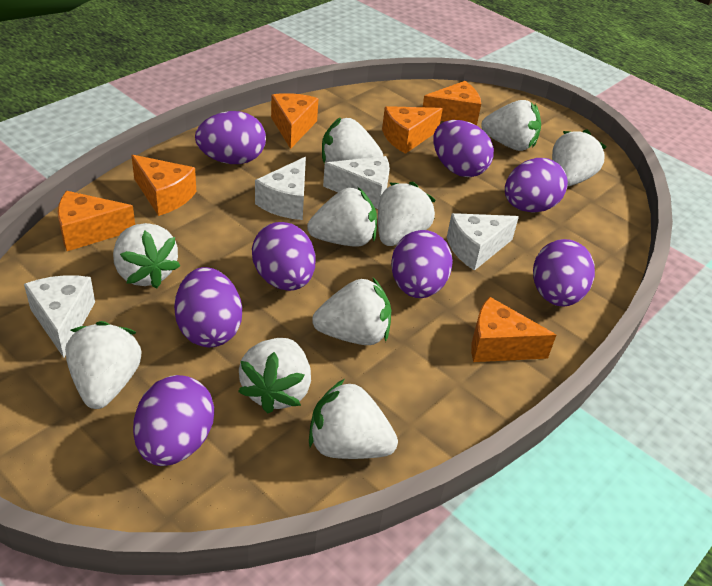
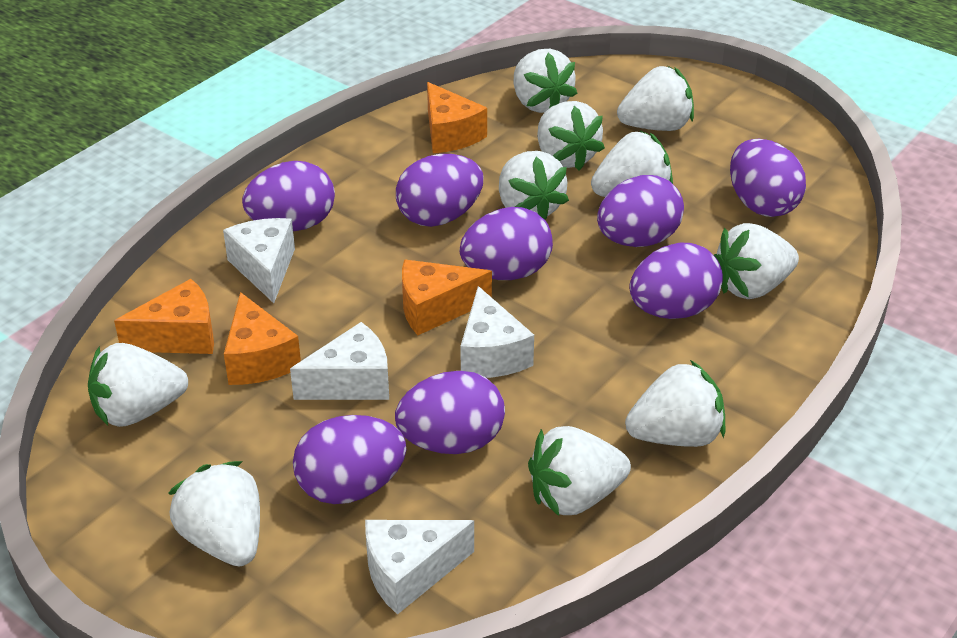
orange cheese: [58,191,135,251] [131,155,196,216] [271,93,319,149] [382,106,443,154] [423,81,481,125] [471,297,556,362] = 6 -> [114,279,214,354] [224,292,301,385] [402,260,492,335] [427,82,487,153] = 4

